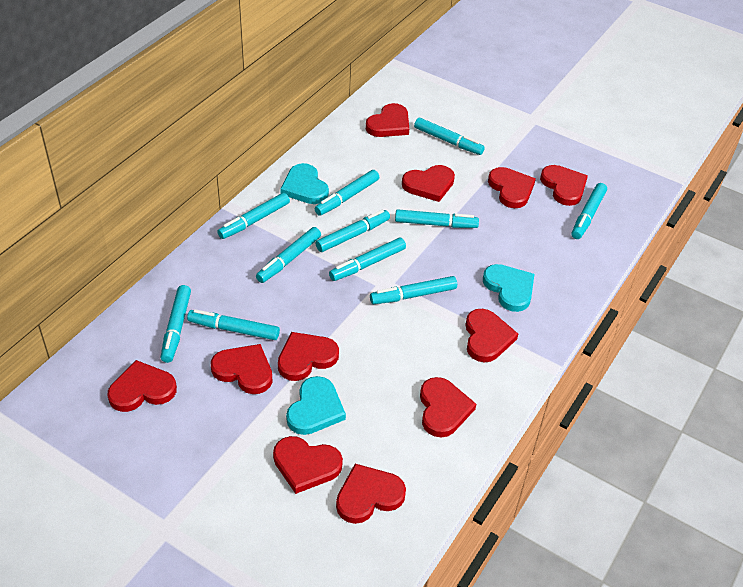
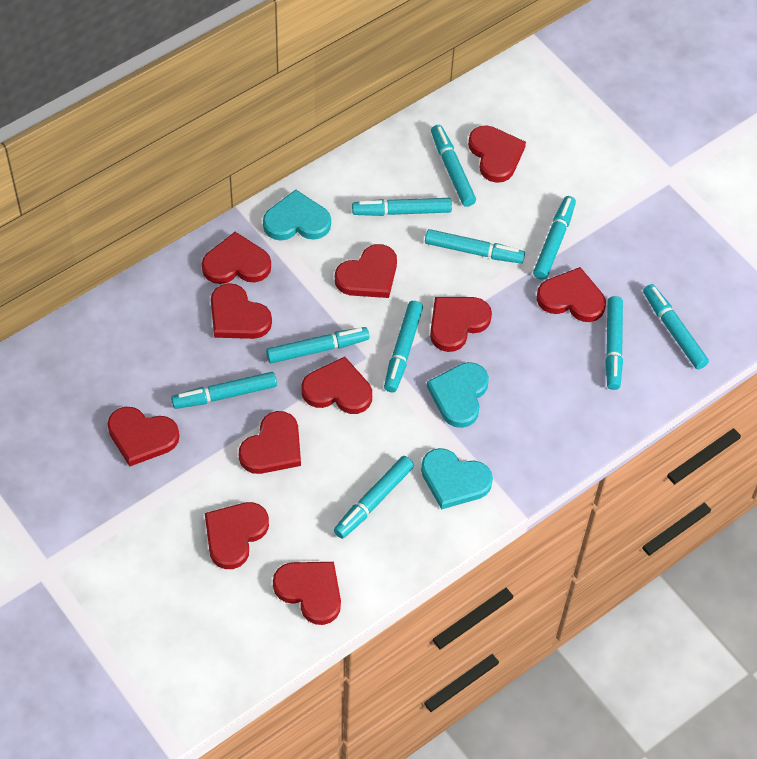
turquoise marker: [161,285,191,363] [187,309,280,340] [217,193,290,239] [256,227,321,283] [315,170,379,216] [316,210,390,252] [329,238,406,281] [370,276,457,304] [395,209,479,228] [414,118,485,155] [572,183,607,239] = 11 -> [171,372,277,409] [266,327,369,364] [334,456,414,539] [352,198,452,216] [384,301,423,392] [425,229,525,264] [431,125,476,207] [533,196,576,280] [605,296,623,390] [643,284,709,369] = 10

